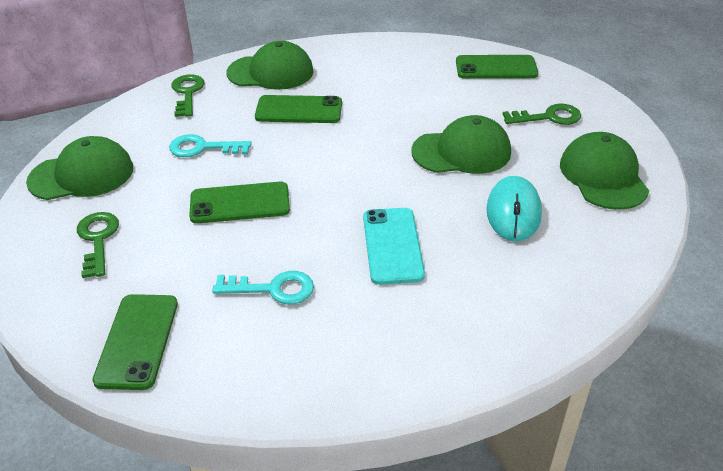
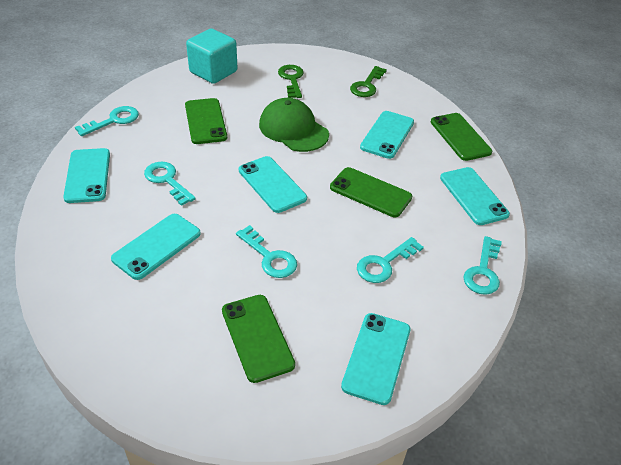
green cap: [26,136,133,200] [226,41,313,90] [411,115,511,174] [560,132,649,210] = 4 -> [259,98,329,152] = 1
green key: [77,212,119,278] [171,74,204,117] [503,103,581,125] = 3 -> [278,65,304,98] [350,66,387,97] = 2
turquoise cube: none = 0 -> [186,28,238,84] = 1
turquoise key: [169,134,252,157] [212,271,314,305] = 2 -> [75,106,139,136] [144,162,196,206] [236,225,297,278] [357,237,424,283] [463,236,502,295] = 5
turquoise mouse: [486,176,542,241] = 1 -> none = 0
turquoise phone: [363,208,425,285] = 1 -> [63,148,110,203] [111,214,201,280] [239,156,307,213] [341,313,411,405] [360,111,414,159] [440,167,510,225] = 6

